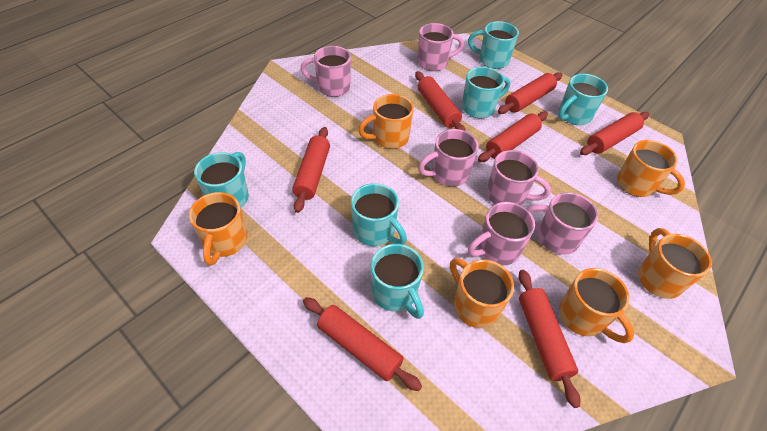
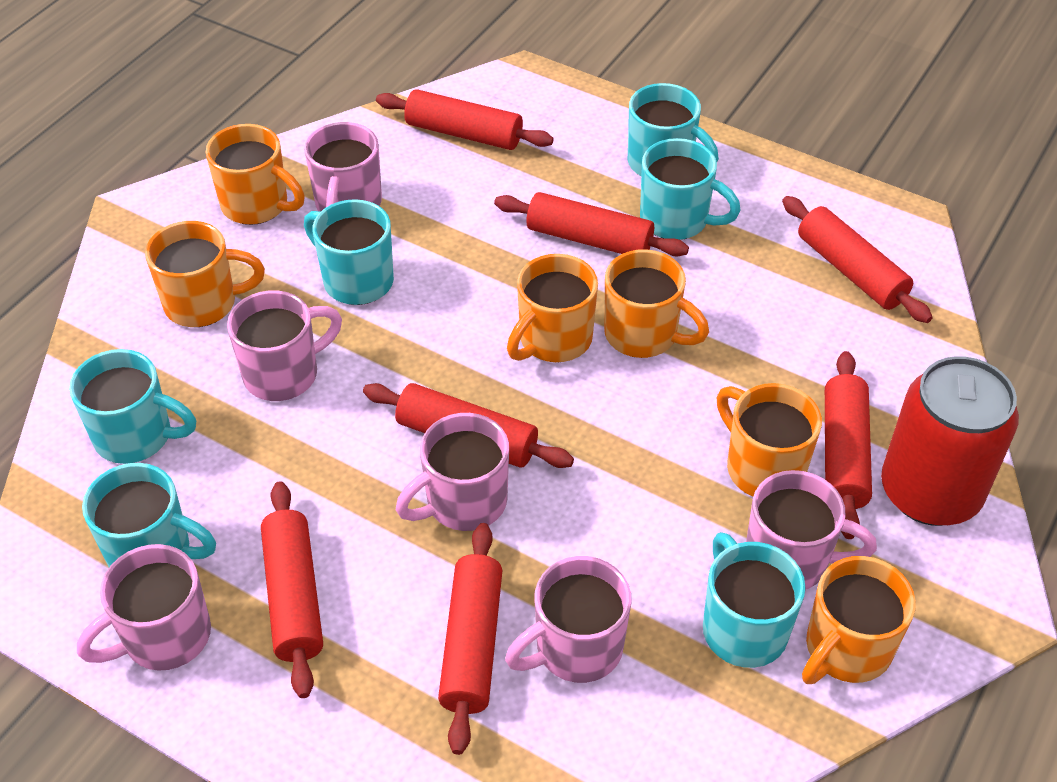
red can: none = 0 -> [881,356,1019,526] = 1

